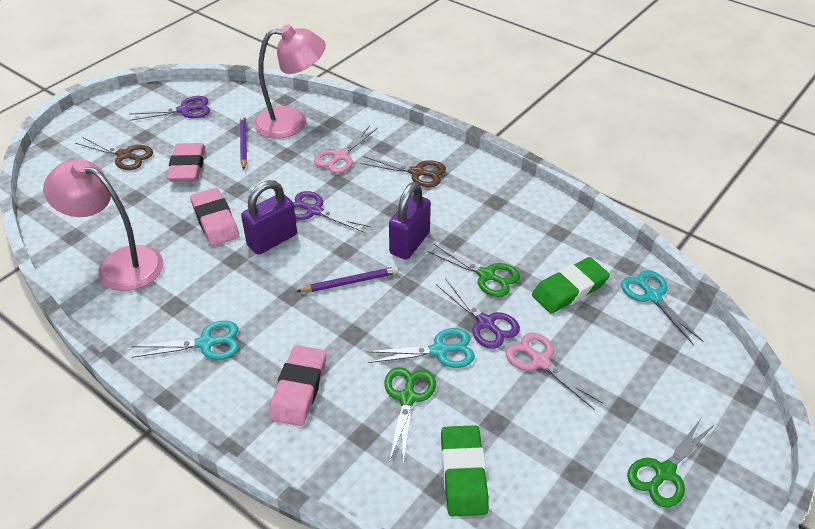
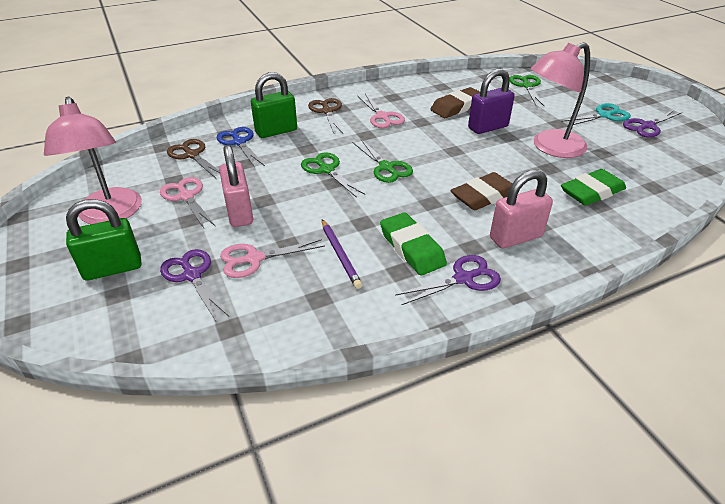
blue scissors: none = 0 -> [217,127,265,167] = 1
brown eraser: none = 0 -> [430,87,480,118] [450,172,512,210] = 2
green padlock: none = 0 -> [66,199,141,281] [251,72,297,138] = 2
pink eraser: [167,143,205,182] [190,188,239,246] [269,345,327,426] = 3 -> none = 0
pink padlock: none = 0 -> [219,145,253,227] [490,170,553,248] = 2
pink scissors: [314,126,378,174] [506,332,603,410] = 2 -> [160,177,215,228] [220,239,325,278] [358,94,405,128] = 3
purple padlock: [241,180,297,255] [389,182,431,260] = 2 -> [468,69,515,134] = 1
purple pencil: [240,115,247,170] [296,267,399,292] = 2 -> [322,219,362,289] = 1
turquoise scissors: [131,321,239,360] [366,328,475,368] [621,270,703,345] = 3 -> [561,103,631,125] = 1

